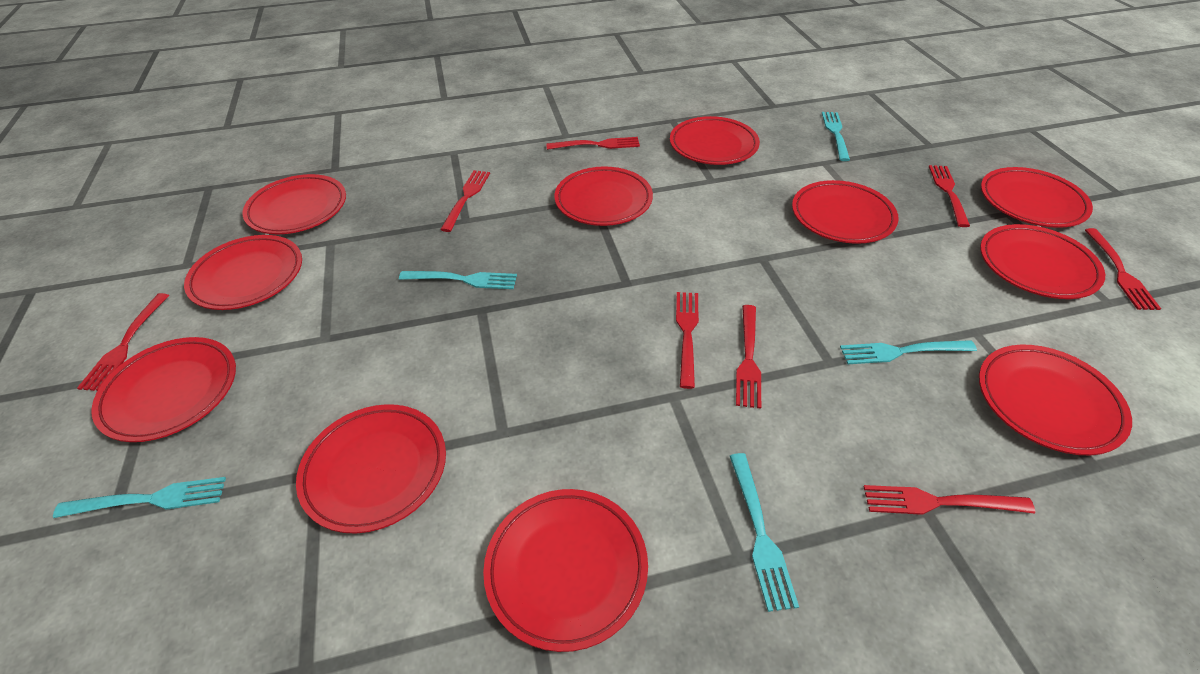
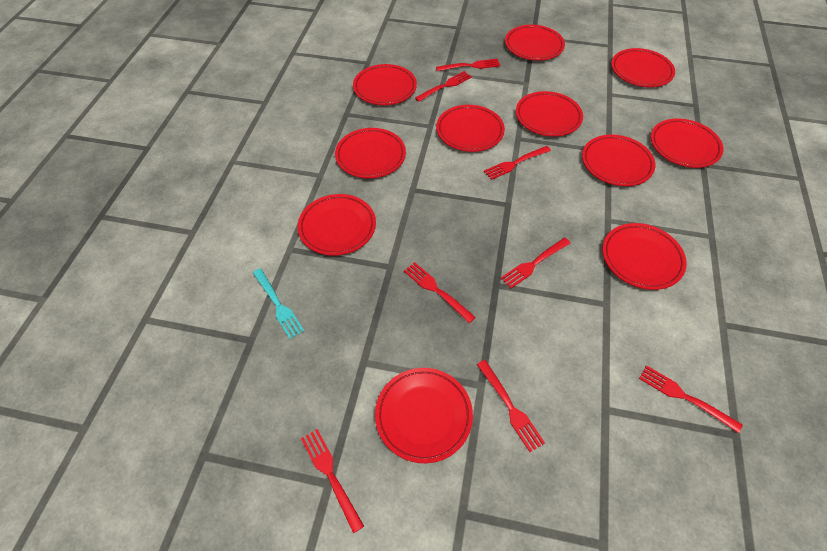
turquoise fork: [53,477,226,518] [399,271,517,289] [730,453,799,612] [822,112,850,161] [840,340,977,364] = 5 -> [253,268,304,339] = 1

